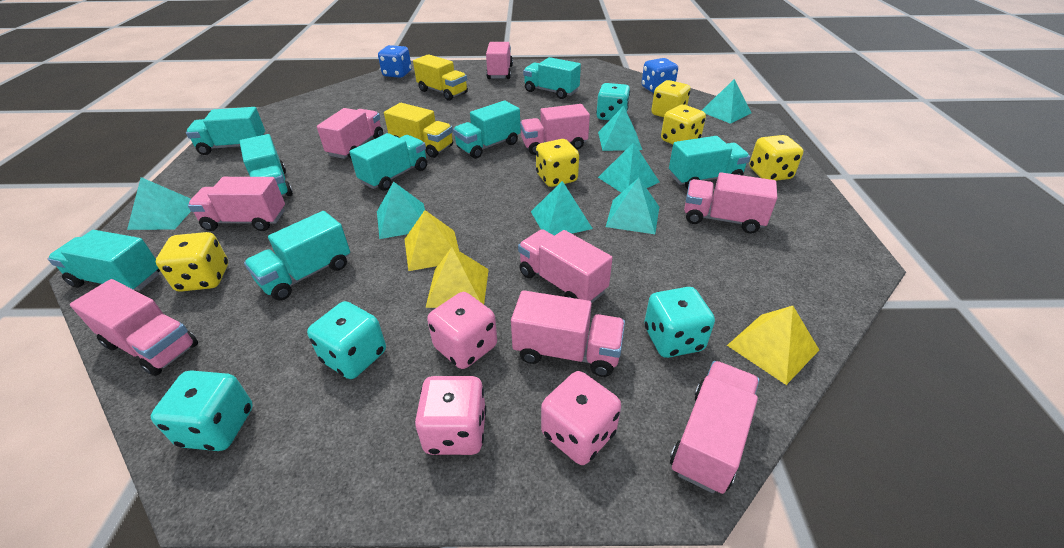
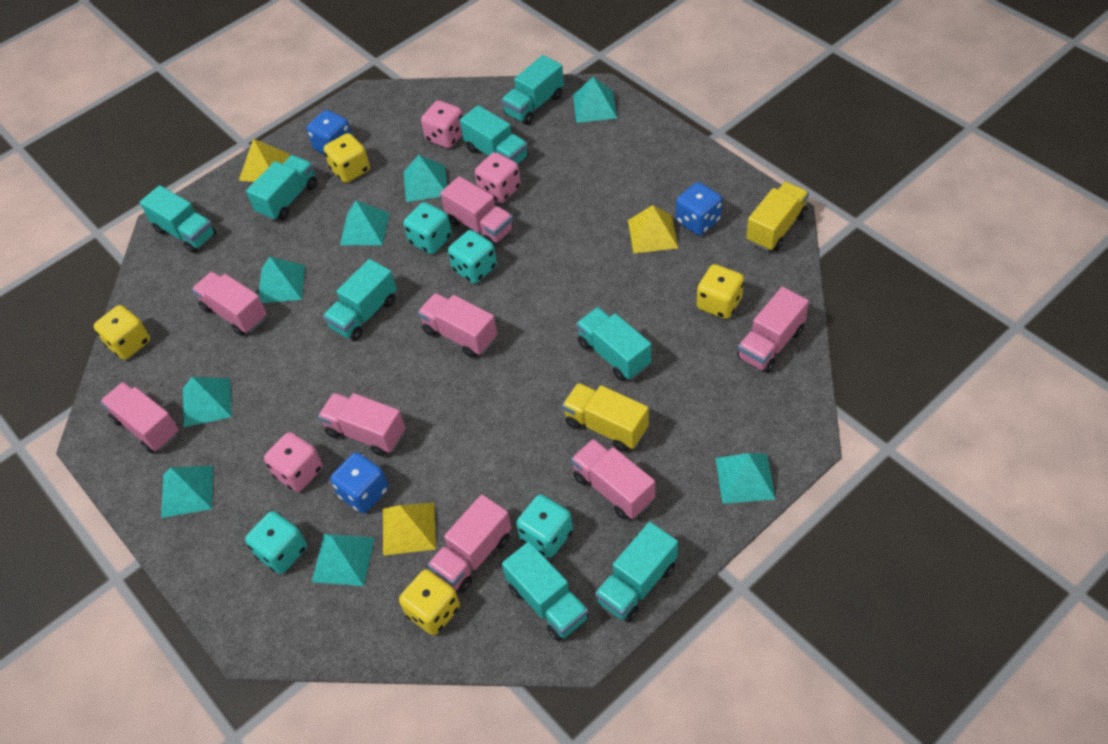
blue dice: [378,45,412,78] [642,58,678,93] = 2 -> [306,110,352,154] [330,452,389,513] [676,182,722,235] = 3
pink truck: [70,279,198,376] [188,177,285,231] [317,108,383,159] [486,42,513,79] [511,290,625,377] [518,229,613,303] [520,104,590,155] [670,361,759,494] [684,172,777,234] = 9 -> [100,382,179,453] [192,271,267,336] [318,393,405,456] [418,293,497,358] [428,494,511,593] [440,176,514,246] [571,439,655,520] [737,287,809,373] = 8
turquoise pyramid: [127,177,191,230] [377,182,425,239] [531,181,593,236] [598,106,642,151] [598,142,659,193] [606,178,659,234] [701,79,751,124] = 7 -> [161,466,213,518] [183,377,232,427] [258,257,305,303] [312,534,375,586] [340,201,389,245] [404,155,447,202] [573,77,617,123] [716,453,775,504] = 8
yellow dice: [156,232,228,292] [536,139,579,187] [651,80,691,117] [661,105,706,144] [749,135,803,181] = 5 -> [94,305,150,360] [324,133,370,183] [399,569,460,635] [697,264,744,319] = 4

